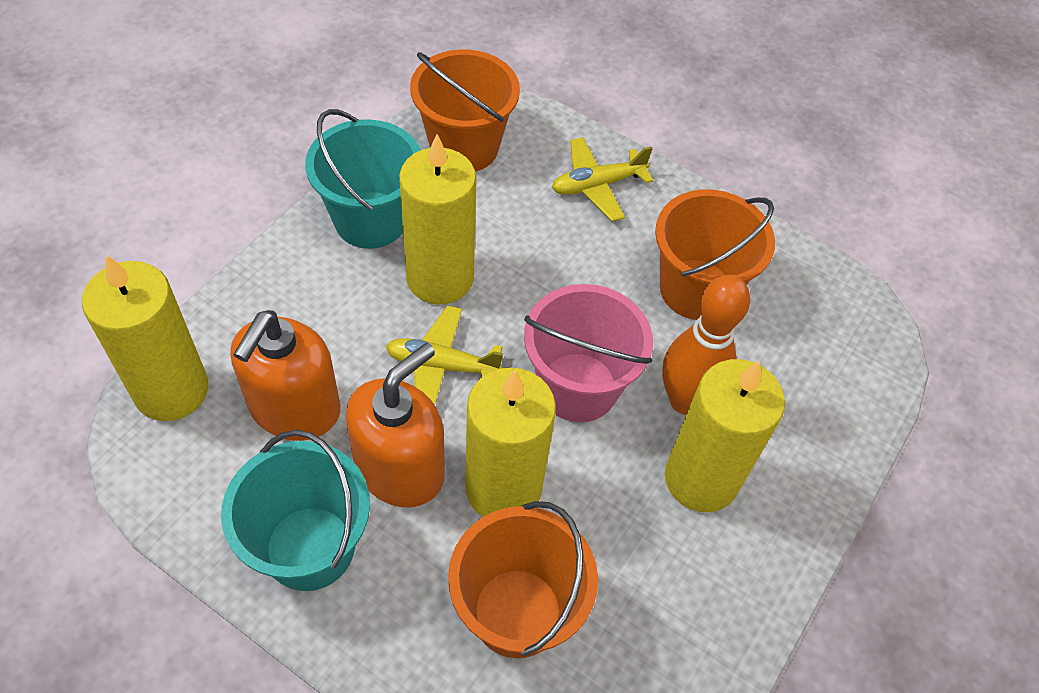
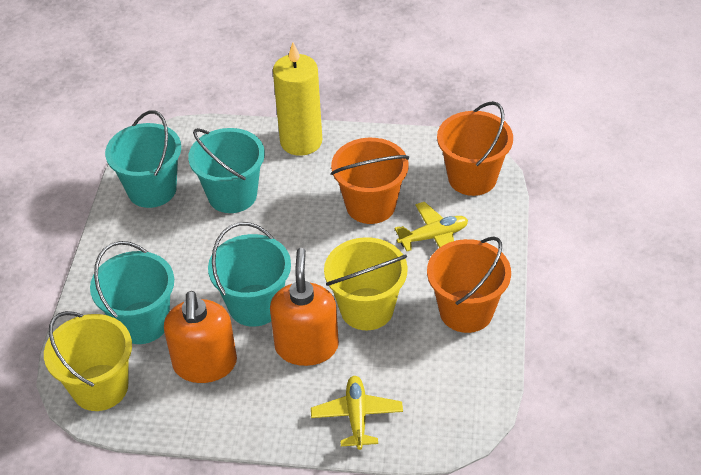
orange bowling pin: [662,275,750,415] = 1 -> none = 0
pink bucket: [524,284,653,422] = 1 -> none = 0
turquoise bucket: [221,430,370,591] [305,109,421,249] = 2 -> [90,241,174,344] [105,110,181,208] [188,128,265,213] [208,222,291,327] = 4
yellow bucket: none = 0 -> [44,311,132,411] [324,237,408,330] = 2
yellow candle: [82,255,208,421] [399,134,476,305] [465,367,556,517] [665,359,785,512] = 4 -> [273,42,322,156] = 1

